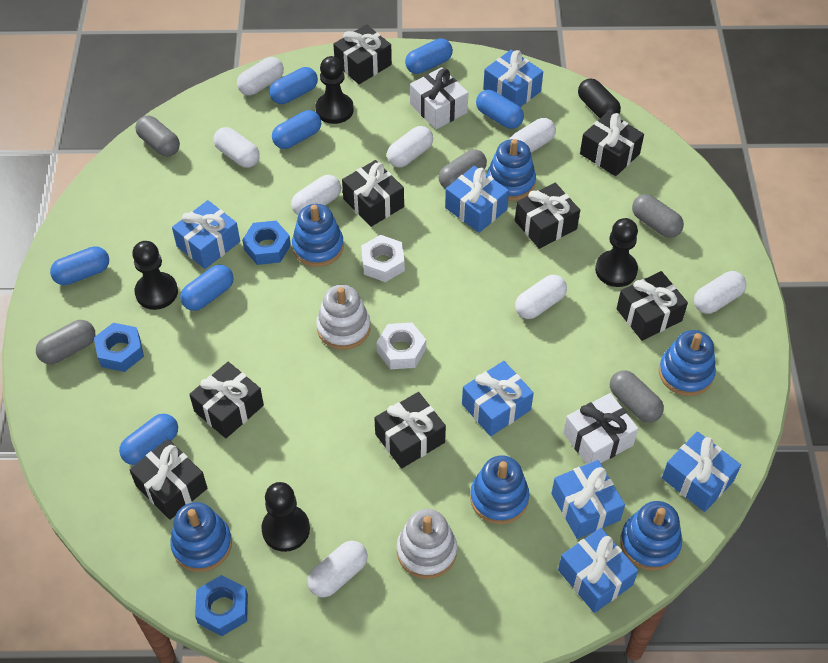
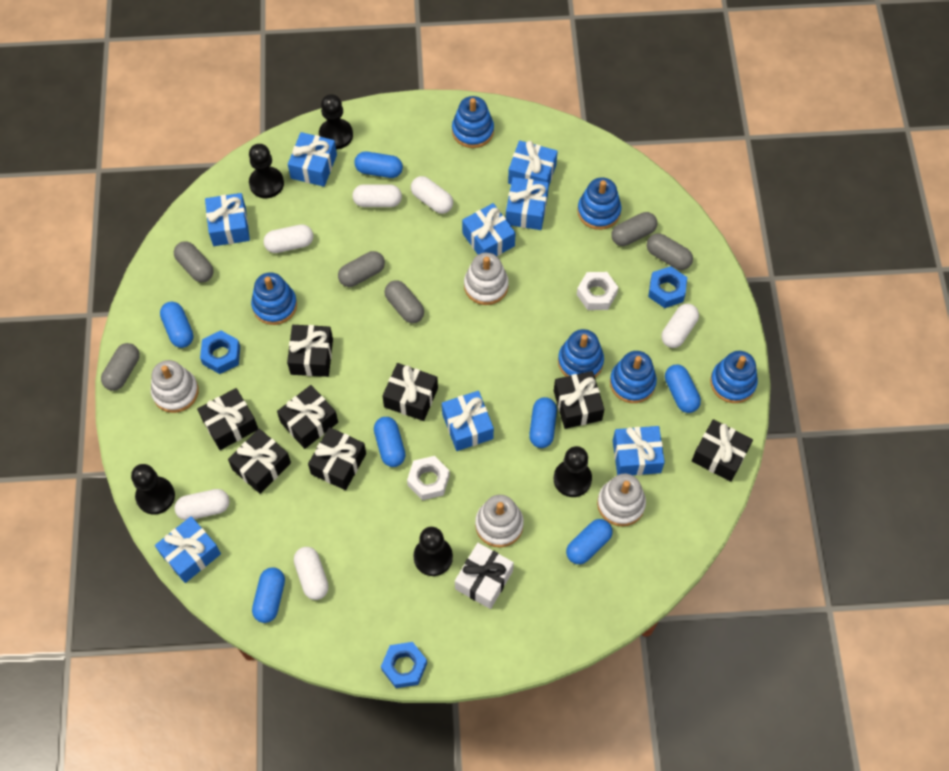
black capsule: [578,79,621,118] = 1 -> none = 0
black pawn: [132,241,178,310] [261,482,310,552] [315,56,354,124] [595,218,638,287] = 4 -> [131,464,175,515] [249,144,284,198] [319,94,353,149] [413,527,453,576] [554,446,592,497] = 5
blue gift: [172,200,240,269] [445,166,509,233] [462,361,534,436] [483,50,543,107] [551,460,625,539] [558,528,638,613] [662,431,741,512] = 7 -> [155,516,221,583] [205,193,250,246] [288,132,337,187] [442,391,494,451] [462,203,516,256] [506,177,549,230] [508,141,558,185] [613,426,665,475] = 8
grey capsule: [36,320,95,364] [135,115,180,157] [438,149,487,189] [610,370,664,423] [632,194,684,238] = 5 -> [101,343,140,391] [174,241,214,282] [338,251,385,287] [384,280,424,323] [611,212,658,246] [647,233,693,270] = 6
white capsule: [213,127,260,168] [237,57,284,95] [291,175,341,215] [308,541,368,597] [387,126,433,168] [509,118,556,153] [515,275,567,319] [694,271,746,314] = 8 -> [174,489,230,520] [264,224,313,253] [294,547,329,600] [352,184,402,207] [411,176,453,214] [662,304,699,348] = 6
white gift: [410,67,468,129] [563,393,638,464] = 2 -> [455,543,514,609] = 1
white stacking toy: [316,285,370,350] [397,509,457,579] = 2 -> [151,360,199,413] [464,253,509,305] [475,495,524,547] [597,474,646,526] = 4

